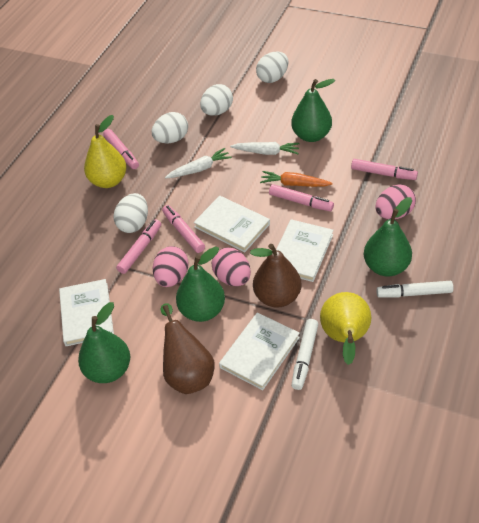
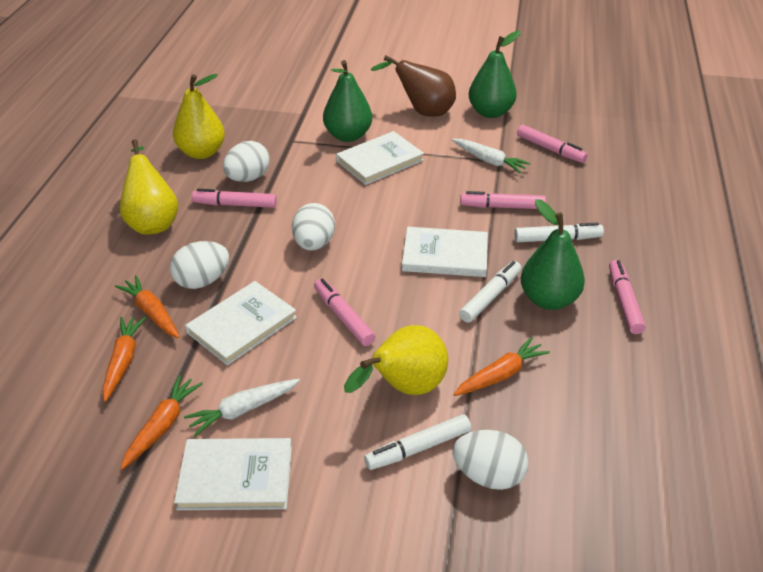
brown pear: [160,303,215,394] [250,244,301,308] = 2 -> [371,55,456,117] = 1
green pear: [78,302,130,383] [176,247,225,322] [291,79,335,142] [364,197,412,276] = 4 -> [323,60,372,142] [469,31,521,118] [521,199,585,310] = 3
orange carrot: [260,171,333,187] = 1 -> [102,317,146,402] [115,275,180,338] [120,375,203,470] [453,337,550,396] = 4
pink egg: [153,246,189,287] [212,247,251,286] [375,184,416,219] = 3 -> none = 0
white marker: [292,319,318,390] [376,281,453,298] = 2 -> [364,414,471,470] [459,261,521,323] [514,223,604,242] = 3
yellow pear: [84,115,127,188] [320,292,371,365] = 2 -> [120,139,178,235] [173,74,225,159] [344,325,448,395] = 3

